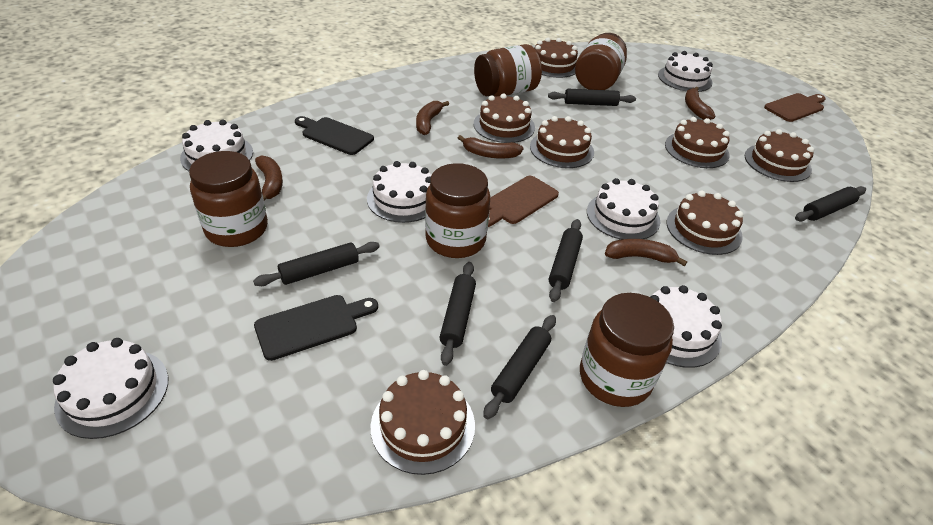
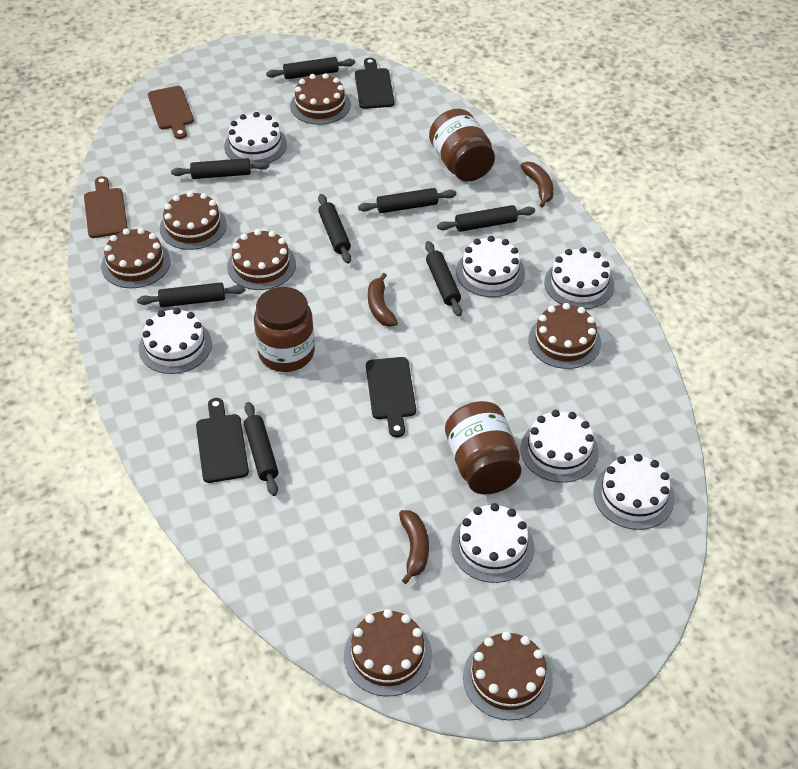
black cutting board: [254,295,378,361] [295,116,374,155] = 2 -> [196,398,249,483] [355,58,395,109] [366,357,416,437] = 3
black rolling pin: [253,242,380,286] [439,262,476,366] [483,315,556,419] [548,89,636,106] [549,219,583,302] [795,186,866,221] = 6 -> [137,282,246,307] [171,158,270,179] [244,402,278,496] [266,57,355,79] [318,194,351,263] [358,188,456,213] [425,241,462,316] [437,205,535,232] = 8
brown banana: [255,155,283,201] [416,101,449,135] [458,135,524,159] [605,239,687,266] [685,87,715,120] = 5 -> [368,273,398,327] [399,510,429,584] [520,161,554,208] = 3
brown jar: [189,151,268,247] [425,163,490,258] [474,44,542,97] [575,33,627,90] [580,293,674,407] = 5 -> [254,287,315,372] [429,109,495,181] [445,401,522,495] = 3
white cake: [53,338,168,439] [180,120,253,171] [367,161,431,223] [587,178,660,240] [650,285,722,368] [658,51,713,92] = 6 -> [139,308,212,374] [224,112,287,164] [451,503,534,583] [456,236,525,297] [520,410,599,483] [544,247,614,309] [594,454,675,530] = 7

